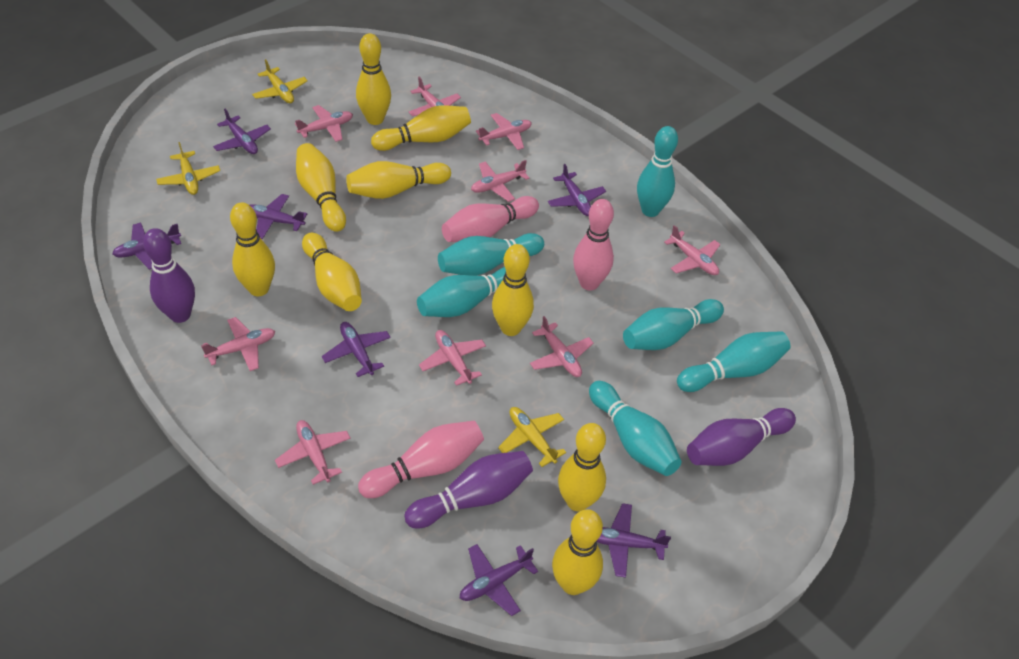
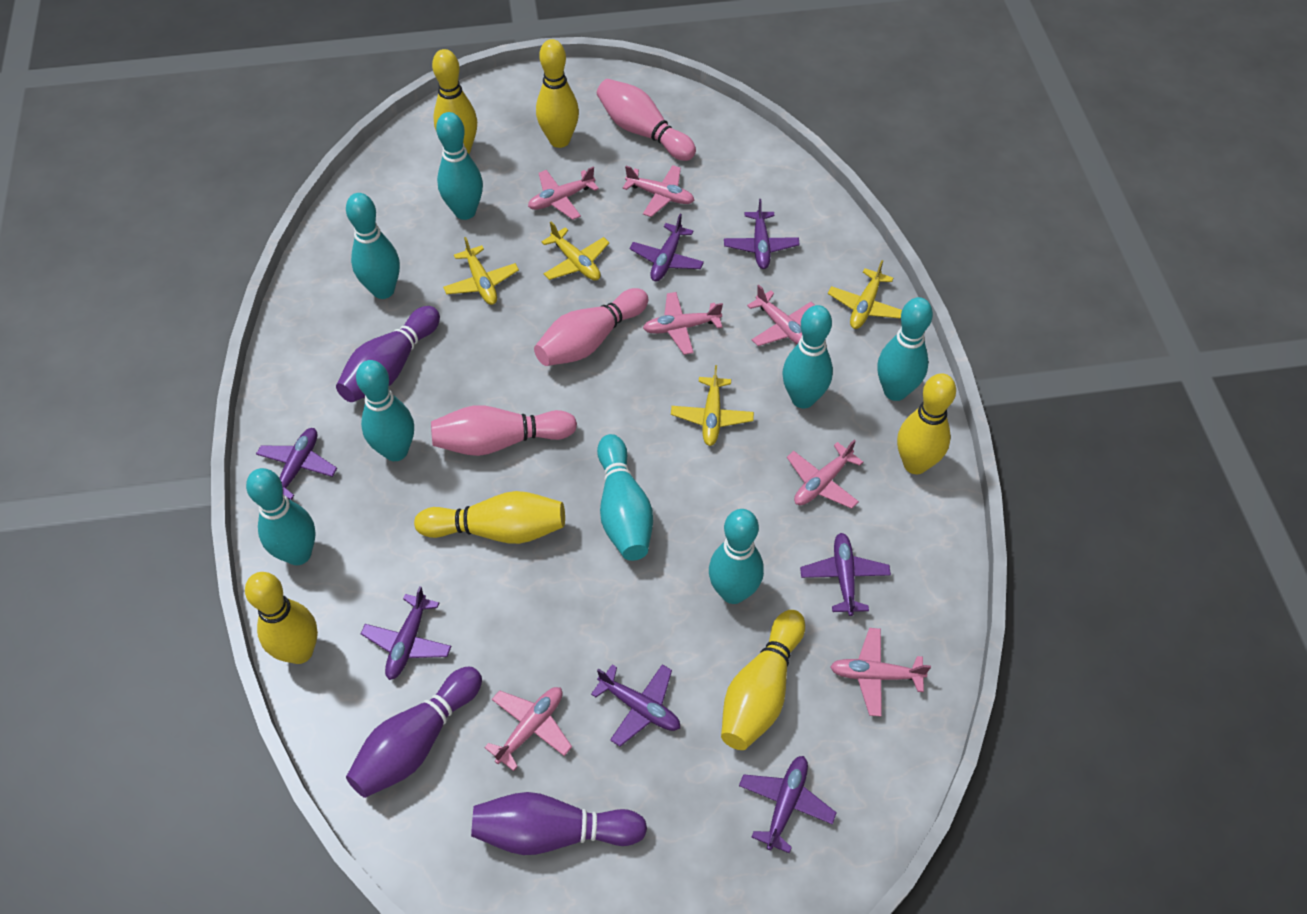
pink plane: [201,317,275,371] [275,420,351,485] [295,105,353,142] [409,77,461,116] [419,330,486,386] [471,160,530,202] [476,113,531,150] [530,316,594,377] [664,225,721,275] = 9 -> [484,687,572,771] [528,167,599,220] [622,165,695,217] [643,292,723,355] [747,285,815,346] [787,440,863,509] [830,628,931,717] = 7
turquoise bowling pin: [417,267,506,317] [438,233,544,276] [589,381,681,476] [623,299,724,350] [637,126,678,217] [677,331,791,392] = 6 -> [246,468,316,565] [346,193,400,299] [356,360,414,461] [436,112,483,220] [597,434,653,561] [709,509,764,604] [782,305,833,408] [877,297,933,401] = 8
yellow bowling pin: [230,202,275,296] [296,143,346,232] [302,233,362,311] [346,161,451,199] [356,33,391,125] [371,105,471,151] [492,244,534,336] [552,509,603,595] [558,423,606,511] = 9 -> [245,572,318,664] [414,491,565,544] [432,49,477,154] [536,39,579,148] [721,610,805,750] [897,373,956,474] = 6
yellow plane: [156,142,220,195] [252,59,308,103] [498,407,566,467] = 3 -> [443,237,519,305] [542,221,609,281] [671,365,754,446] [828,260,902,329] = 4

